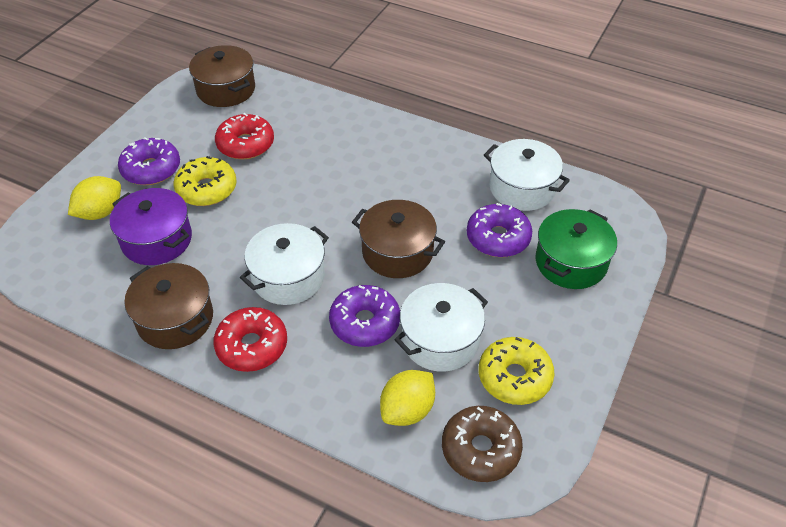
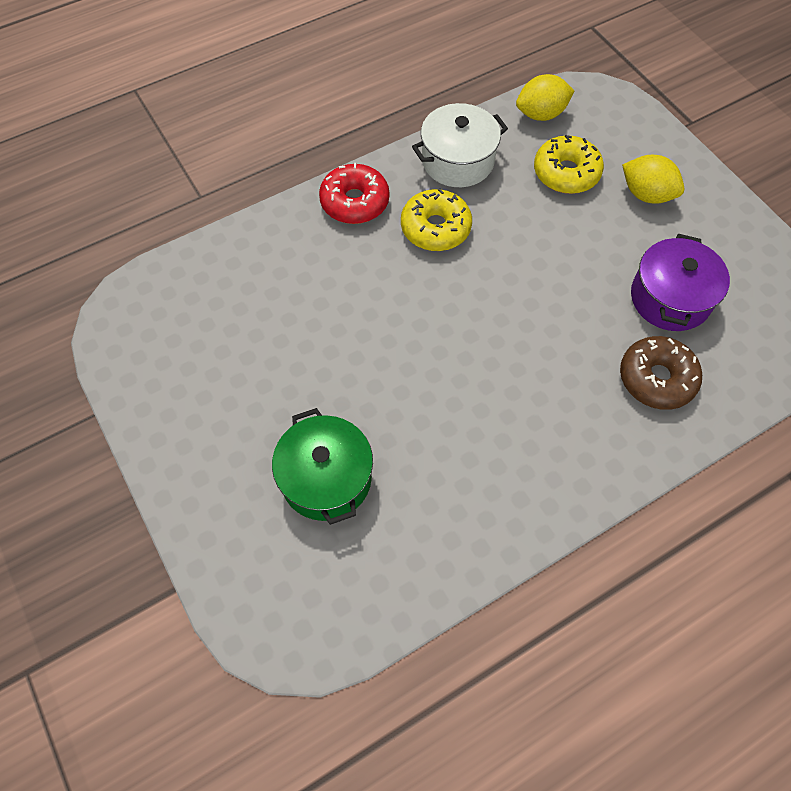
brown pot: [125,263,213,349] [189,45,255,107] [352,200,445,278] = 3 -> none = 0
purple donut: [118,137,180,185] [329,285,400,347] [467,203,532,257] = 3 -> none = 0
red donut: [213,307,287,372] [215,113,274,160] = 2 -> [319,163,389,224] = 1
white pot: [240,223,329,305] [394,283,488,372] [484,139,570,211] = 3 -> [412,103,508,187] = 1

